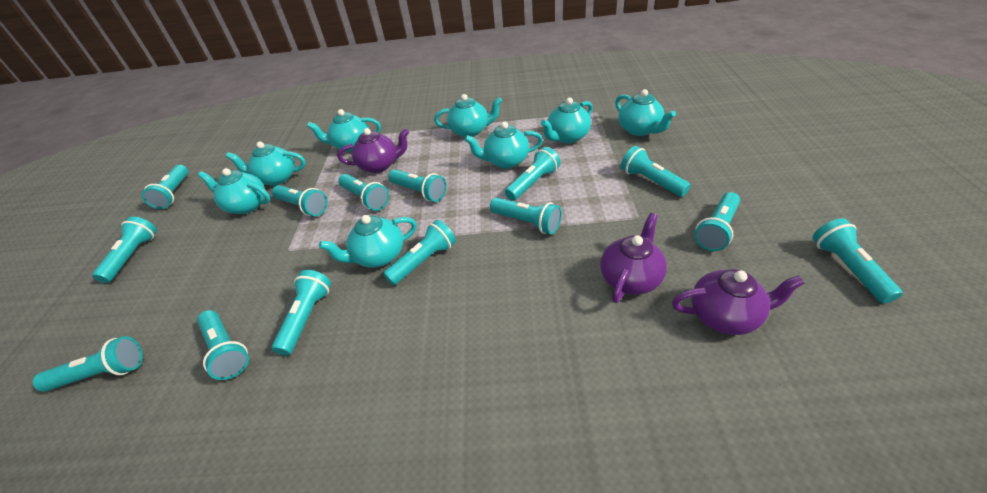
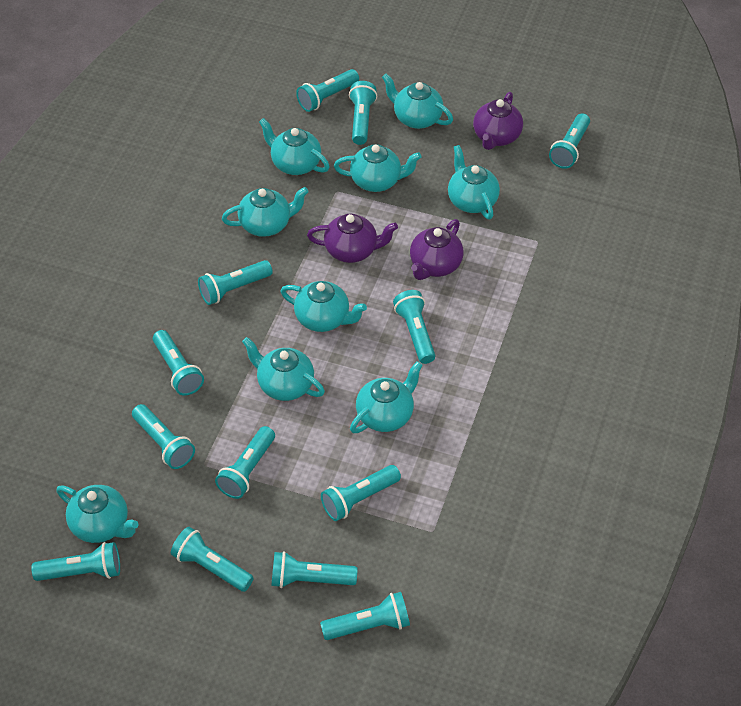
turquoise flashlight: [32,336,143,392] [92,216,157,283] [141,165,189,209] [197,310,249,380] [272,185,328,216] [272,270,331,356] [338,174,389,211] [383,220,456,285] [388,169,447,202] [490,198,562,235] [505,147,560,201] [621,146,691,197] [694,192,740,251] [812,218,903,304] = 14 -> [31,542,120,581] [132,404,195,469] [153,330,204,396] [171,527,254,592] [198,260,273,305] [215,426,275,499] [271,551,358,588] [296,69,359,112] [320,592,410,640] [321,465,401,521] [349,81,377,145] [393,290,435,364] [549,113,590,169] = 13
turquoise teapot: [198,168,270,214] [226,142,306,186] [307,109,381,152] [319,215,417,267] [434,94,502,137] [464,122,543,169] [541,97,593,143] [615,89,676,136] = 8 -> [56,485,139,543] [222,187,309,237] [242,337,325,401] [259,118,330,175] [281,281,367,332] [334,144,421,192] [350,361,423,433] [382,73,453,129] [448,145,500,219] = 9

